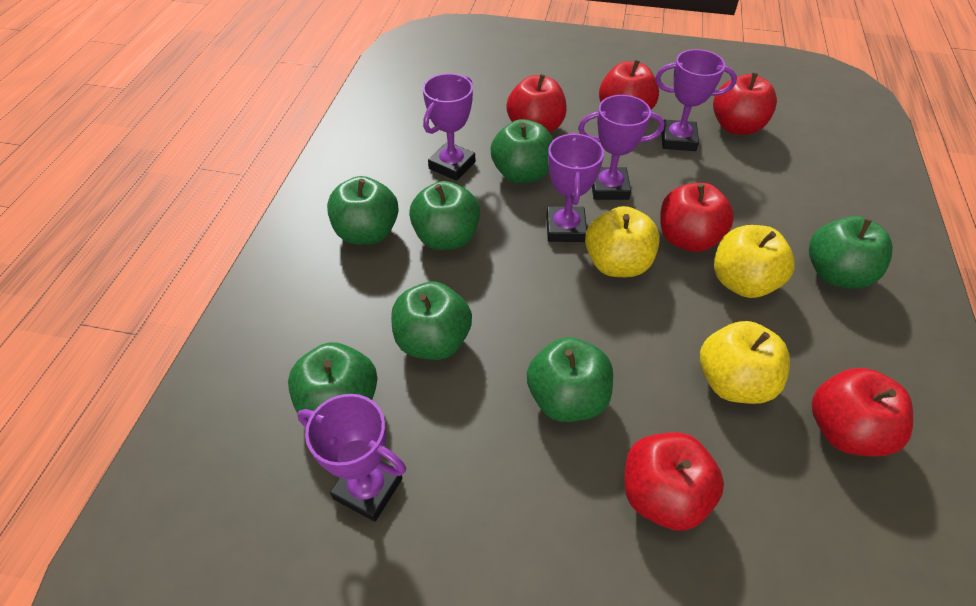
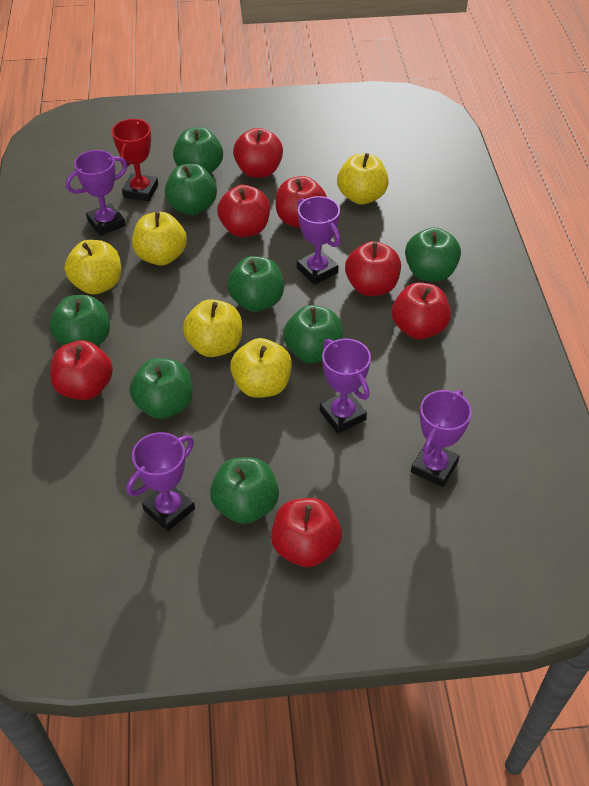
green apple: [288,342,377,419] [327,176,399,245] [391,281,472,360] [409,181,480,250] [491,119,553,184] [527,337,613,422] [809,216,893,288] = 7 -> [50,295,110,346] [130,358,193,419] [165,164,217,215] [173,127,223,174] [210,457,279,524] [227,256,284,312] [283,305,343,363] [405,227,461,282] = 8
red apple: [506,74,567,133] [599,60,659,110] [624,432,724,531] [660,183,734,252] [713,72,777,135] [812,368,913,457] = 6 -> [50,340,113,400] [217,185,270,237] [233,128,283,178] [271,498,342,567] [275,176,327,228] [345,241,401,296] [392,282,451,339] = 7
red trophy: none = 0 -> [112,119,158,201] = 1
yellow apple: [585,206,660,277] [700,321,790,404] [714,225,795,298] = 3 -> [64,240,121,294] [132,212,187,265] [183,299,242,357] [230,338,292,398] [337,153,389,205] = 5

